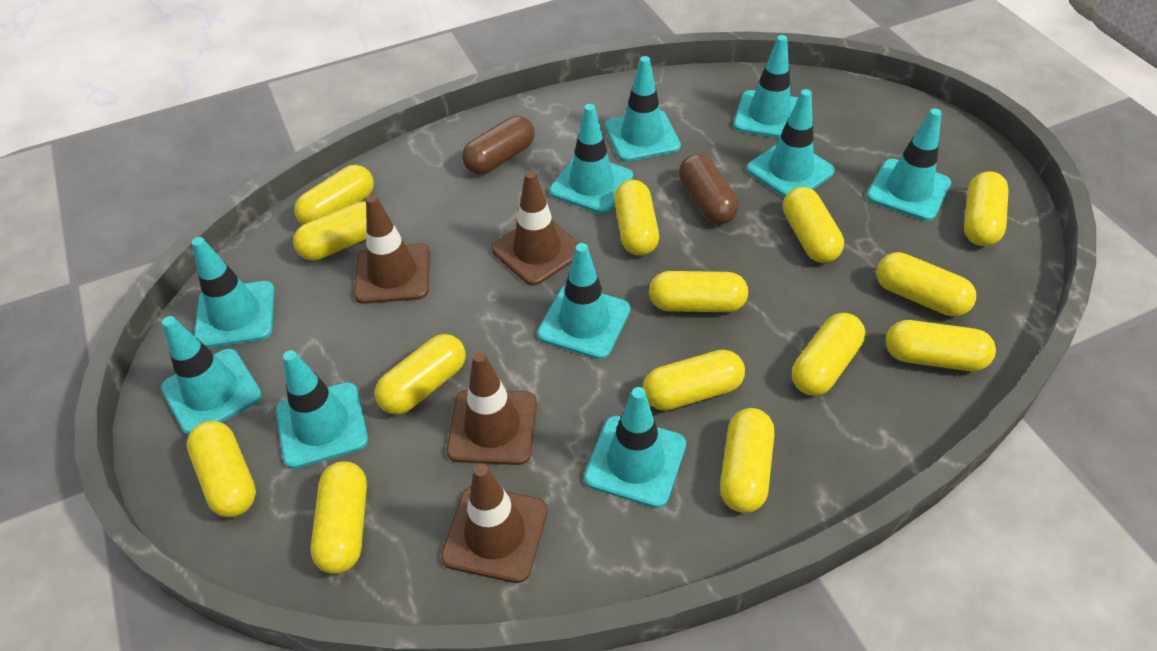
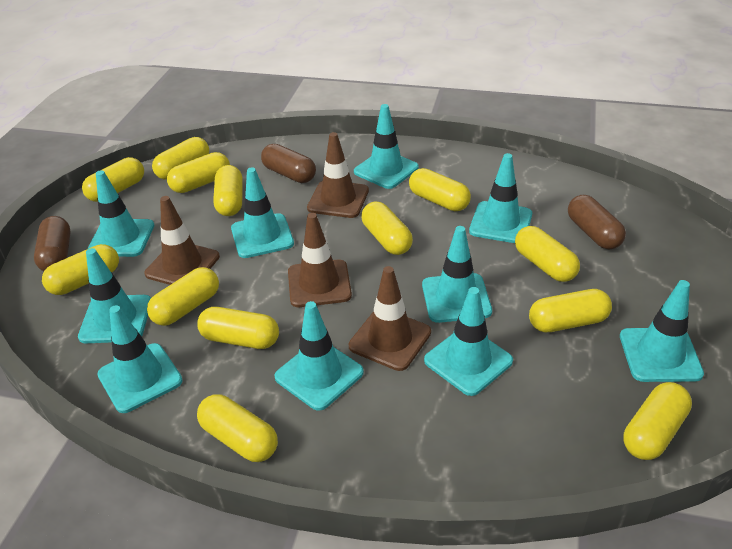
brown capsule: [462,116,535,174] [679,154,739,224] = 2 -> [34,216,71,271] [261,144,316,183] [568,195,626,250] = 3
yellow capsule: [187,421,256,517] [293,201,367,261] [294,165,374,225] [311,461,367,574] [375,334,466,414] [614,180,659,255] [643,350,745,411] [649,271,748,312] [720,408,774,513] [783,187,844,263] [792,313,865,396] [876,252,976,316] [886,320,996,371] [964,171,1009,246] = 14 -> [42,244,119,295] [82,157,144,202] [147,267,219,326] [152,137,209,180] [167,152,230,193] [197,307,279,349] [197,394,278,462] [213,165,243,216] [362,201,413,255] [409,168,471,211] [515,226,580,282] [529,289,612,332] [623,382,692,460] = 13

